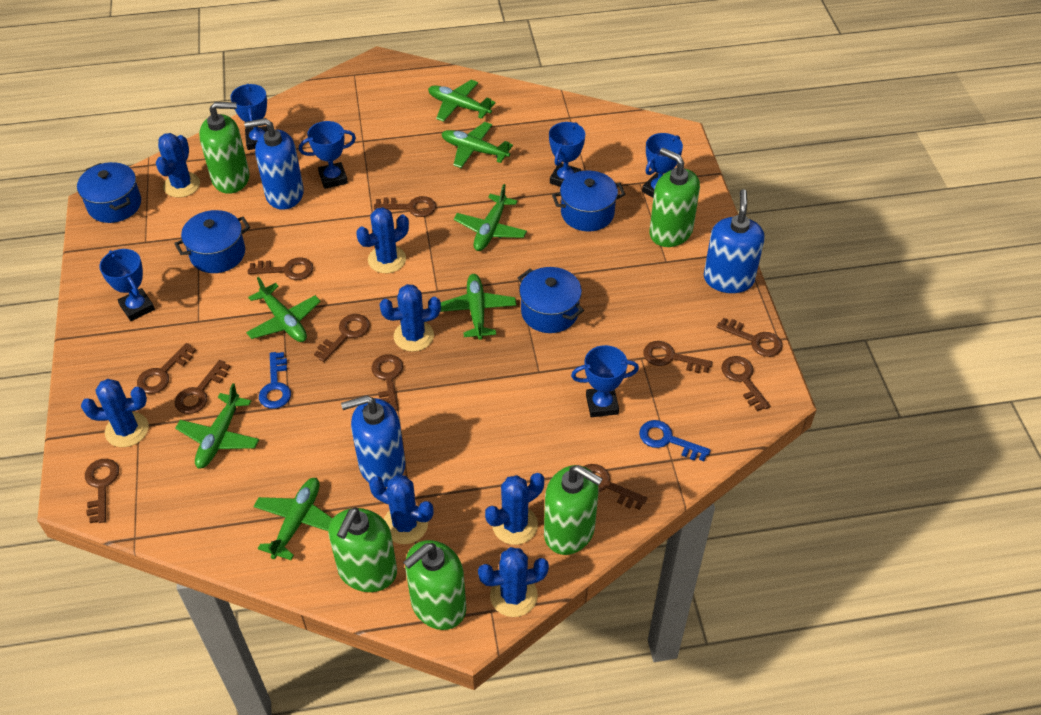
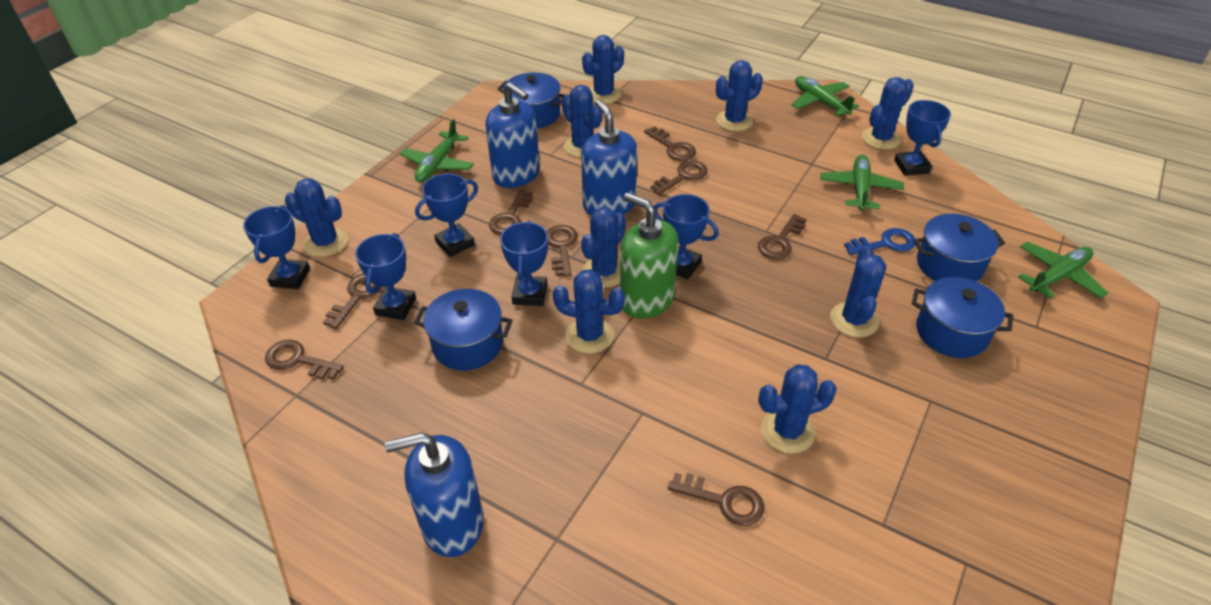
blue cactus: [81,379,149,447] [156,133,200,198] [356,207,409,273] [369,475,434,544] [379,284,441,352] [478,547,549,617] [485,473,544,545] = 7 -> [285,179,348,257] [553,269,625,354] [562,85,602,157] [581,207,626,288] [582,35,624,104] [716,60,763,131] [758,364,837,454] [830,246,886,337] [862,77,914,150] = 9
blue key: [259,352,291,409] [639,420,711,461] = 2 -> [844,228,915,255] = 1
brown key: [85,459,119,523] [137,343,196,394] [175,360,230,414] [248,257,313,280] [314,314,370,362] [371,354,403,411] [374,196,436,217] [583,464,647,510] [643,341,712,373] [717,318,783,357] [721,356,770,411] = 11 -> [265,340,344,380] [323,274,382,329] [489,189,533,235] [547,225,578,276] [644,126,696,161] [651,160,708,195] [668,473,764,526] [758,214,806,259] = 8
green plane: [175,383,259,469] [246,277,321,342] [253,478,333,560] [428,80,496,122] [440,274,516,340] [442,122,513,168] [454,184,527,251] = 7 -> [400,119,474,182] [791,76,859,116] [820,155,904,211] [1018,242,1108,299] = 4
green soap dispenser: [199,102,250,194] [328,507,397,592] [403,540,466,630] [544,465,603,555] [649,148,700,247] = 5 -> [620,193,678,319] = 1

